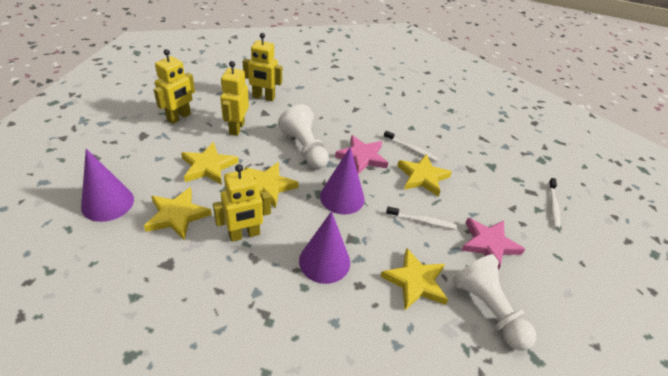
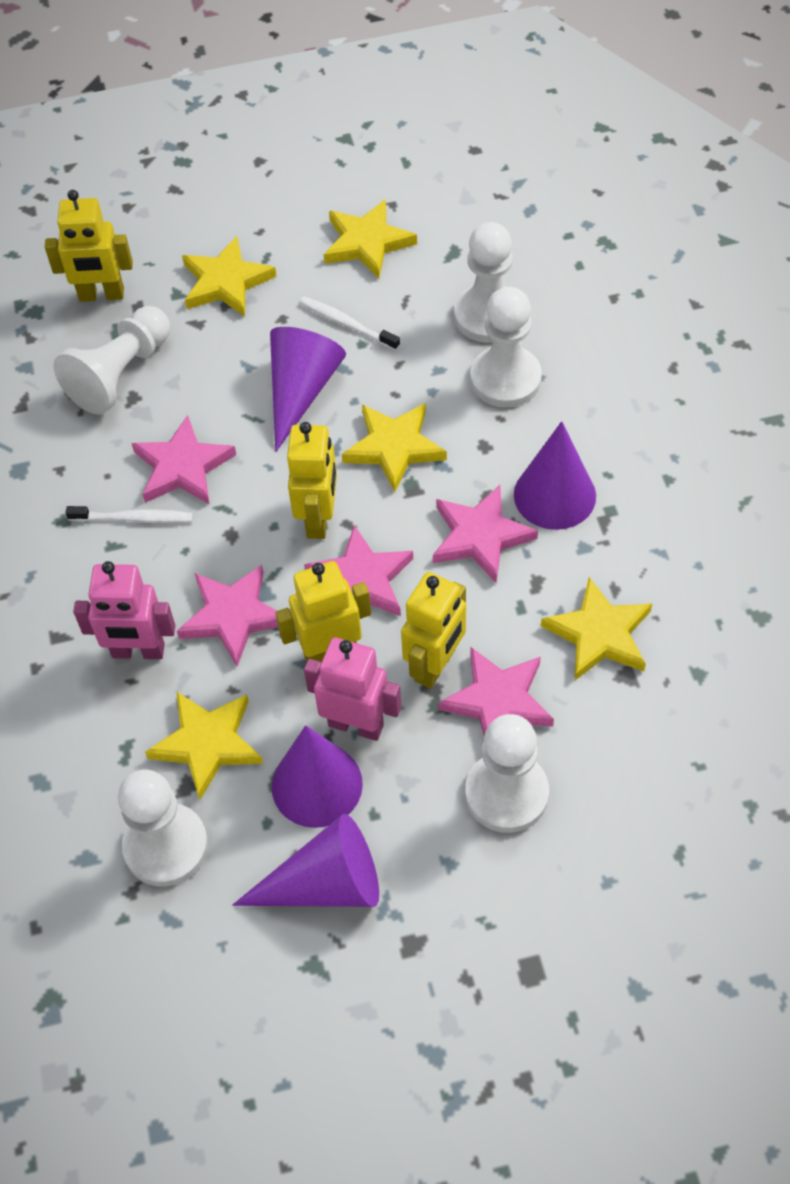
pink robot: none = 0 -> [73,561,176,659] [304,638,402,741] = 2
pink star: [335,135,388,175] [461,218,525,270] = 2 -> [131,415,236,505] [177,565,278,667] [304,525,413,616] [433,485,538,583] [438,647,554,735] = 5
purple cone: [81,149,134,222] [299,211,350,284] [320,147,365,215] = 3 -> [232,814,379,907] [270,327,346,452] [272,725,363,828] [514,421,596,530] = 4
white pawn: [278,105,329,169] [452,254,536,351] = 2 -> [53,306,170,415] [118,770,208,887] [454,222,513,343] [465,714,549,833] [470,287,542,408] = 5
white toothbrush: [383,130,439,162] [386,206,457,229] [549,178,560,229] = 3 -> [65,506,193,523] [299,296,400,351] = 2

